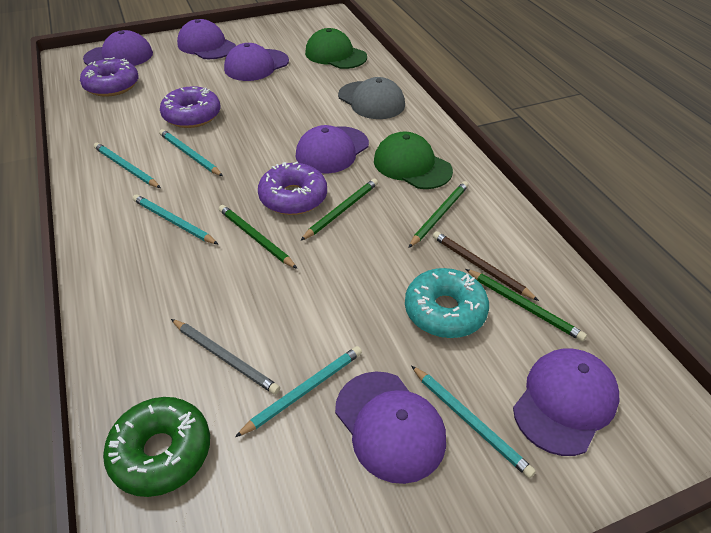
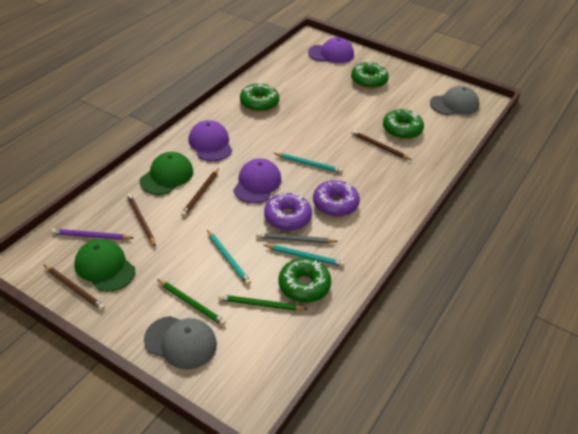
brown pencil: [433,231,539,301] = 1 -> [44,265,105,310] [127,194,156,247] [181,168,219,217] [351,130,412,160] = 4
green donut: [103,397,210,497] = 1 -> [240,83,279,112] [278,258,331,303] [351,62,389,89] [383,109,424,139] = 4
green pencil: [219,205,298,269] [300,179,378,241] [408,181,469,248] [466,269,587,342] = 4 -> [157,279,226,326] [218,294,307,311] = 2
grey cap: [338,77,405,119] = 1 -> [144,316,217,369] [430,86,479,115] = 2
purple cap: [83,30,153,66] [177,19,236,59] [224,43,289,81] [296,125,369,173] [335,371,446,484] [513,348,619,456] = 6 -> [188,120,232,161] [233,158,281,204] [308,37,354,63] = 3
purple donut: [80,57,138,97] [160,86,220,128] [258,161,327,215] = 3 -> [264,192,312,231] [313,180,360,217] = 2
purple pencil: none = 0 -> [51,229,133,240] = 1
turquoise donut: [405,268,489,338] = 1 -> none = 0
turquoise pencil: [94,143,161,188] [133,194,218,244] [159,129,223,176] [235,346,362,437] [411,366,536,479] = 5 -> [207,230,251,285] [264,245,345,267] [274,153,343,173] = 3

